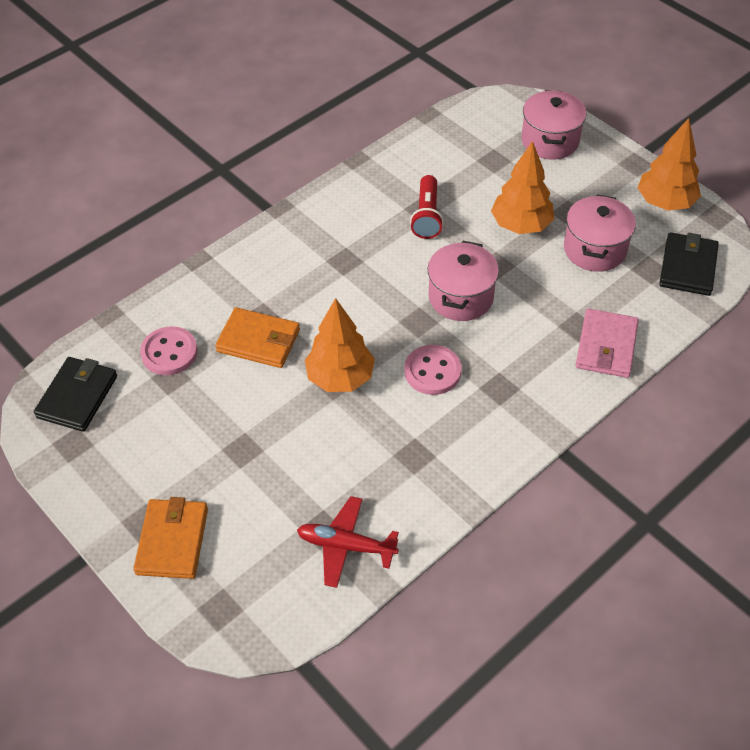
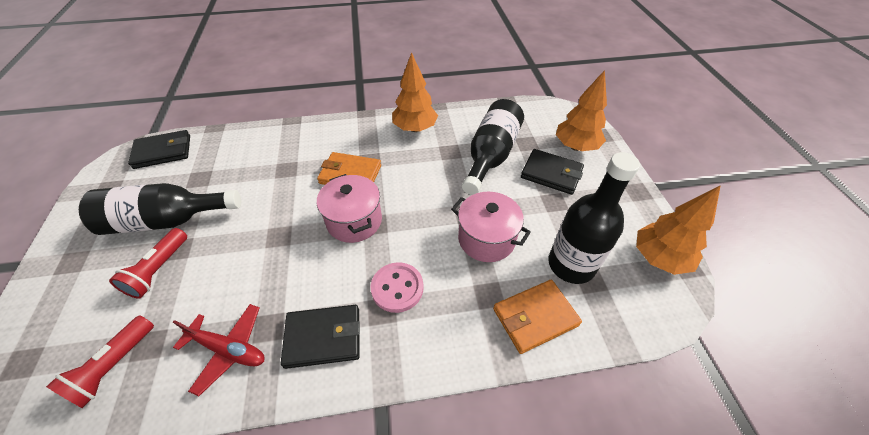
black bottle: none = 0 -> [79,183,241,235] [462,99,524,195] [548,152,640,284] = 3
black wallet: [34,357,117,432] [659,232,719,296] = 2 -> [128,130,190,169] [281,305,360,369] [521,149,584,195] = 3
pink button: [140,326,198,375] [404,345,462,395] = 2 -> [371,262,424,313] = 1
pink pot: [428,241,499,321] [521,90,586,159] [564,194,636,272] = 3 -> [317,174,382,243] [451,192,531,262] = 2
pink wallet: [576,309,639,378] = 1 -> none = 0
red flashlight: [410,175,444,239] = 1 -> [46,315,154,408] [109,228,187,299] = 2

